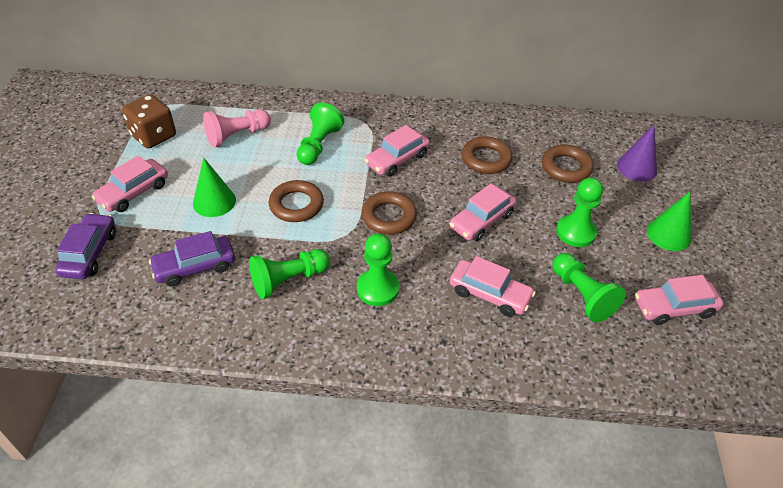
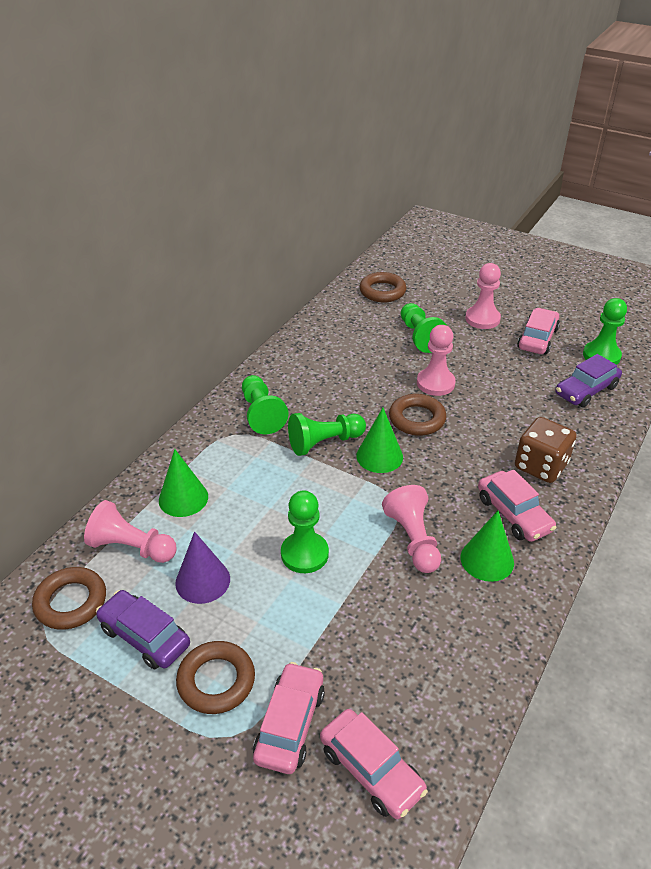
green cone: [193,157,236,217] [647,192,691,251] = 2 -> [159,449,208,517] [356,408,403,473] [460,511,514,582] = 3
pink car: [92,156,168,212] [365,125,430,177] [450,184,516,241] [450,256,536,317] [635,275,724,325] = 5 -> [253,662,325,774] [320,709,428,819] [478,469,556,542] [517,308,560,354] = 4
pink pawn: [203,109,271,148] = 1 -> [84,500,177,563] [382,485,441,573] [417,325,456,396] [465,263,501,329] = 4

